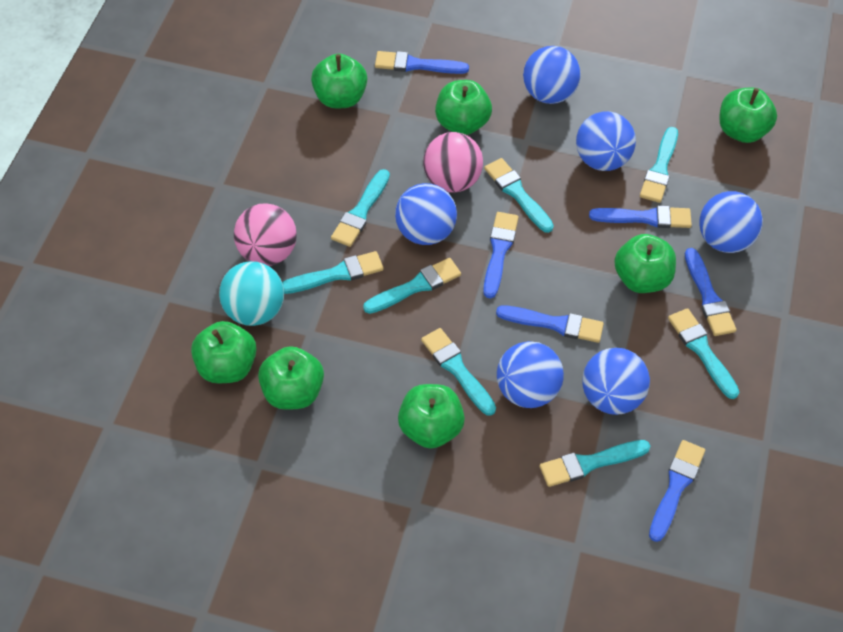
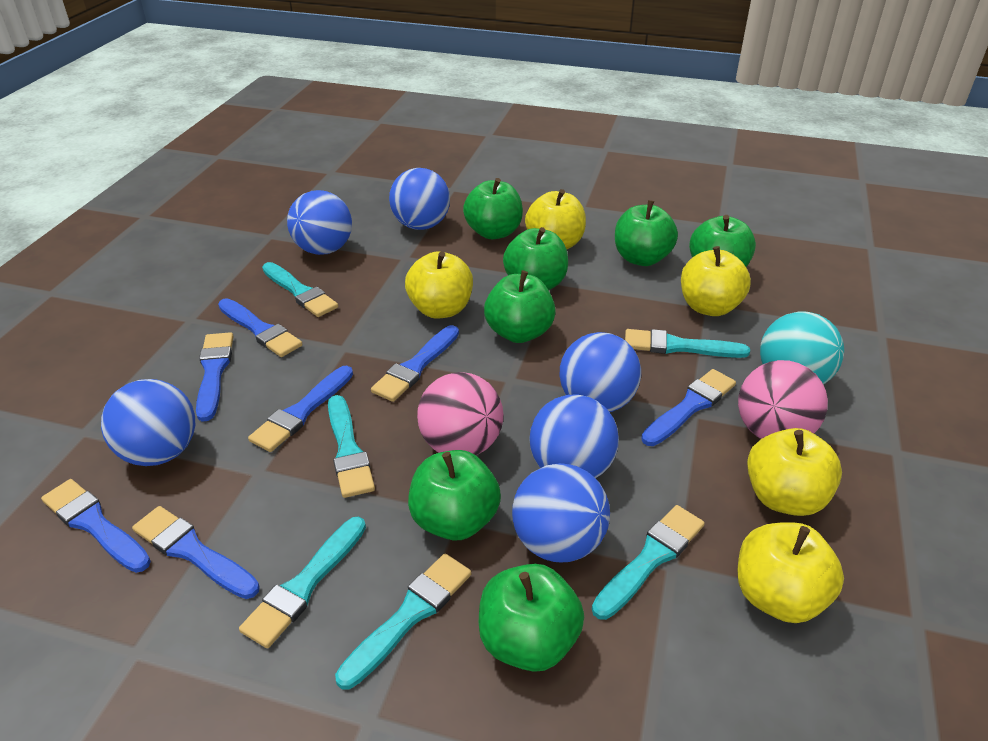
blue brush: [375,51,469,74] [483,212,519,299] [496,305,604,343] [589,205,692,228] [649,440,705,542] [685,248,736,336] = 6 -> [41,479,151,573] [132,506,260,599] [196,332,234,422] [218,298,302,357] [248,366,353,452] [371,325,459,402] [641,369,736,446] = 7
turquoise brush: [282,251,384,294] [331,169,390,247] [363,258,461,314] [421,328,496,416] [484,158,554,233] [540,440,650,487] [640,127,678,203] [668,308,739,399] = 8 -> [239,516,366,648] [262,262,338,317] [328,395,375,498] [335,553,471,689] [592,505,705,620] [625,329,750,358] = 6
yellow apple: none = 0 -> [405,251,473,319] [525,189,586,249] [681,246,751,316] [738,522,844,623] [747,428,842,516] = 5

